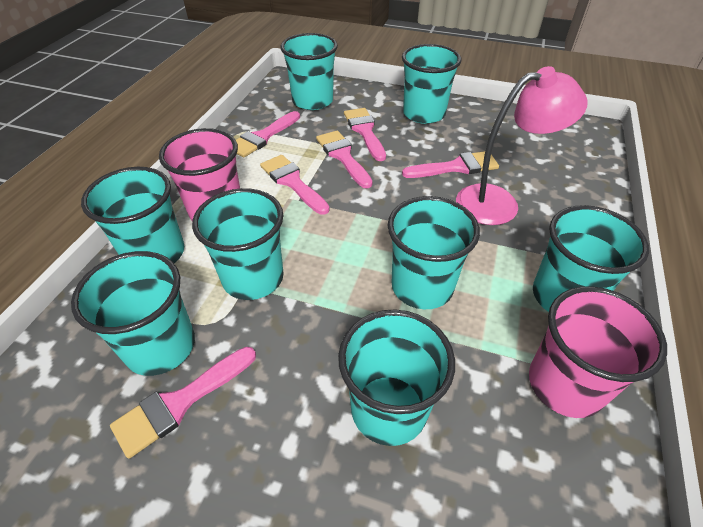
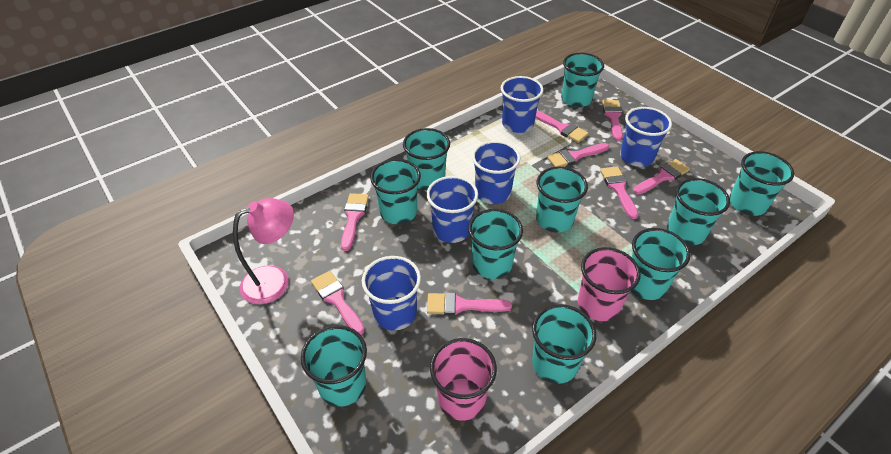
blue cup: none = 0 -> [362,256,421,331] [426,176,478,243] [472,141,521,204] [501,76,544,133] [620,107,672,167] = 5
pink brush: [110,347,256,459] [236,111,300,157] [260,155,330,215] [316,130,373,188] [344,108,386,161] [402,151,499,178] = 6 -> [311,271,365,335] [341,193,369,251] [427,292,512,315] [535,110,589,143] [547,143,609,167] [600,166,638,219] [602,100,623,141] [633,159,690,194] = 8
turquoise cup: [71,251,195,376] [81,167,184,263] [192,188,284,300] [281,33,338,110] [338,309,455,446] [388,196,480,309] [402,44,461,124] [533,205,649,312] = 8 -> [301,325,367,407] [370,159,421,224] [403,128,450,190] [468,209,523,279] [532,304,596,384] [536,167,588,233] [562,53,604,107] [631,228,690,300] [667,178,730,245] [729,151,794,216] = 10

